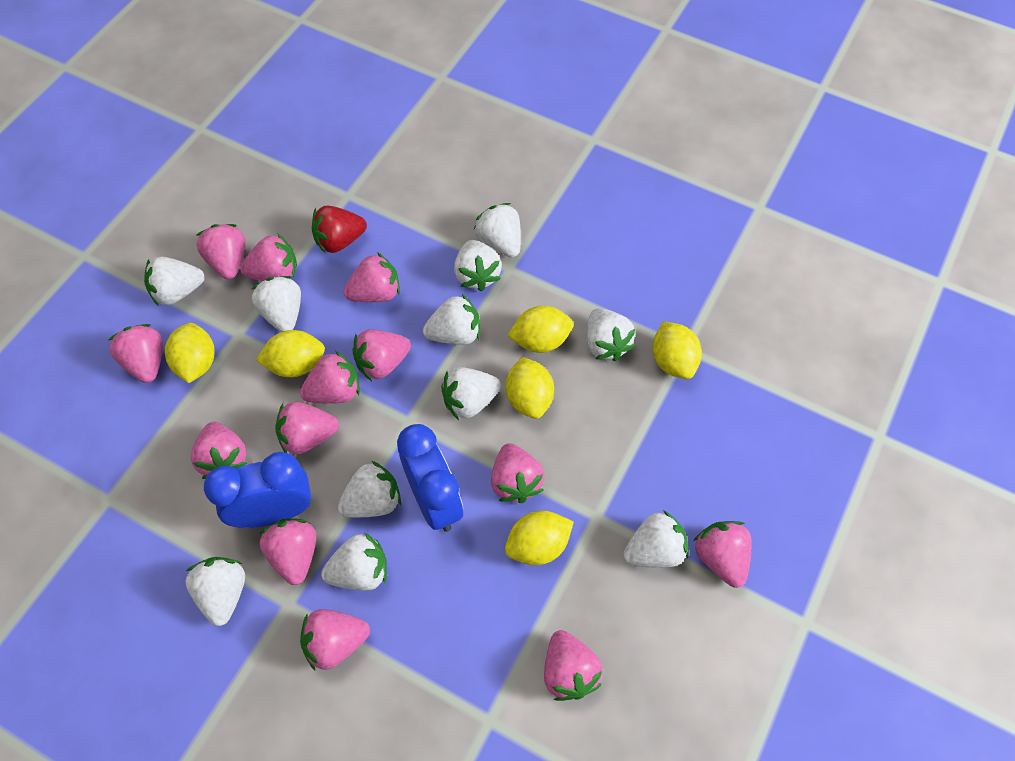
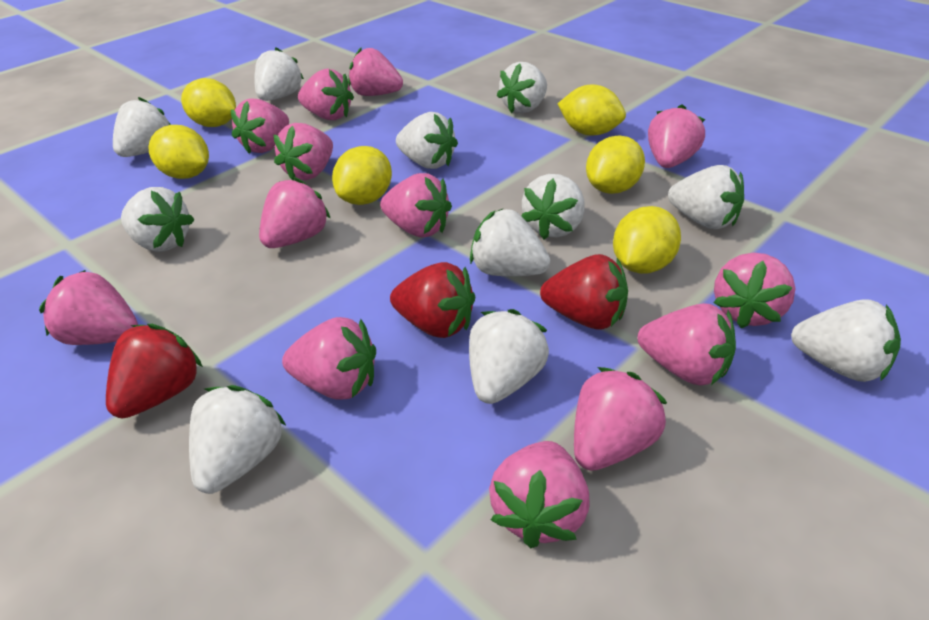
blue clock: [204,452,311,528] [397,424,463,532] = 2 -> none = 0
red strawberry: [312,206,367,254] = 1 -> [106,324,203,419] [390,262,475,338] [540,254,628,330] = 3

